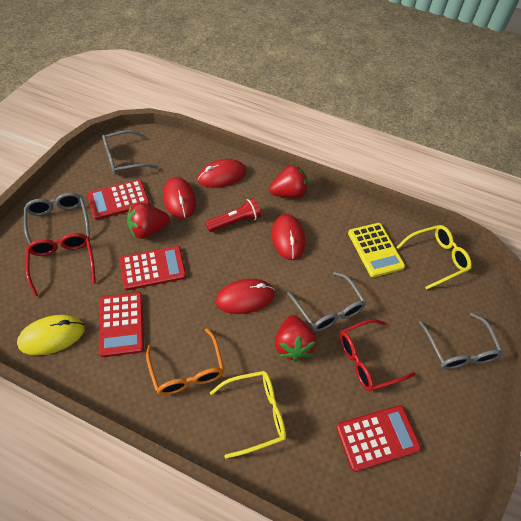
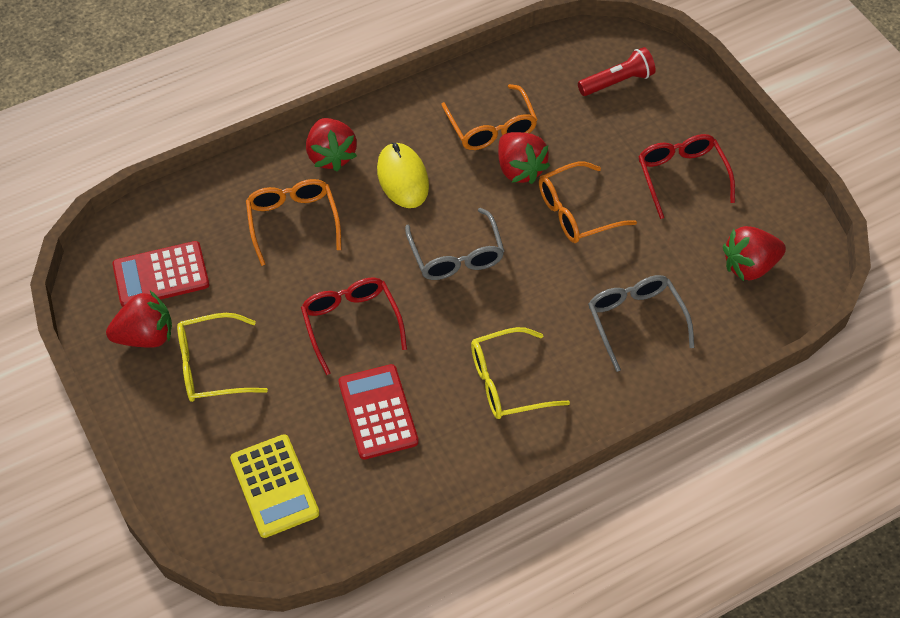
grey glasses: [24,193,90,244] [102,130,158,175] [287,272,366,332] [419,313,503,369] = 4 -> [405,208,504,280] [588,275,694,372] = 2
orange glasses: [146,328,224,395] = 1 -> [246,179,341,266] [441,84,538,150] [539,162,637,243] = 3
red calculator: [87,179,150,220] [99,292,144,357] [120,246,186,290] [336,405,421,472] = 4 -> [112,241,209,307] [338,364,419,460] = 2
red mouse: [163,177,196,219] [198,159,246,188] [216,279,275,314] [272,214,305,260] = 4 -> none = 0
red strawberry: [127,203,170,239] [269,165,308,198] [275,315,317,362] = 3 -> [106,291,172,348] [306,118,357,172] [498,132,550,184] [723,226,786,281] = 4

